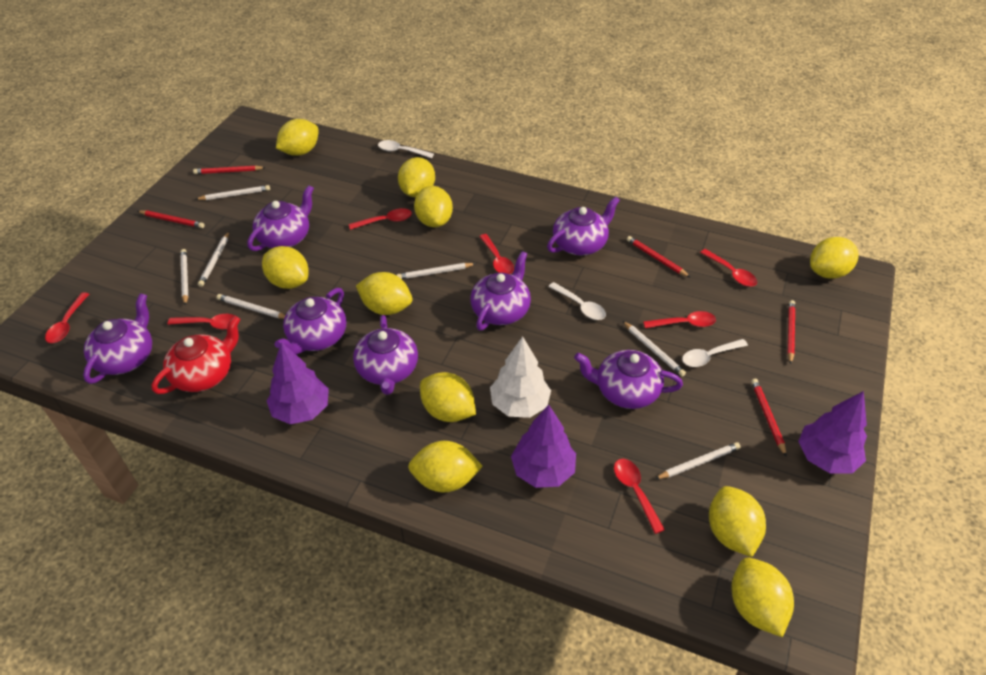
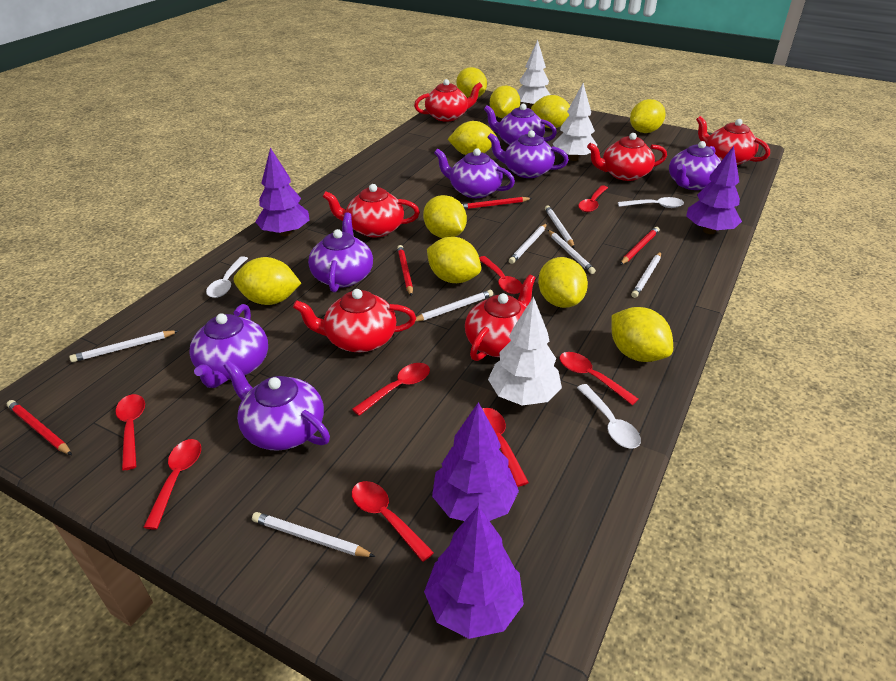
purple tree: [267,342,329,424] [511,405,576,488] [798,391,867,473] = 3 -> [255,148,310,236] [424,506,524,639] [432,402,519,521] [686,146,742,234] = 4
red pencil: [138,210,205,228] [193,166,266,174] [627,236,691,278] [751,379,787,457] [787,300,795,364] = 5 -> [7,400,72,455] [397,245,413,297] [462,197,532,209] [620,227,660,265] = 4
red spoon: [45,292,89,343] [167,314,235,330] [349,208,412,230] [479,234,514,274] [614,459,665,534] [643,311,716,328] [700,249,757,287] = 7 -> [116,394,145,470] [143,439,201,530] [352,363,430,416] [352,481,434,562] [479,256,522,294] [482,408,529,487] [559,352,639,405] [578,185,608,212] = 8
red teapot: [152,316,241,394] = 1 -> [293,289,416,352] [323,184,420,237] [414,79,482,122] [465,275,535,361] [587,133,667,181] [696,116,770,165] = 6
white tree: [490,336,551,418] = 1 -> [488,297,562,405] [517,40,550,109] [552,83,597,161] = 3

